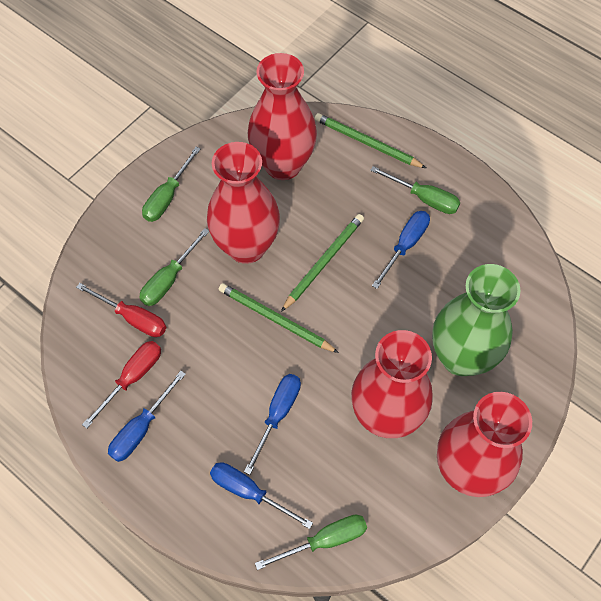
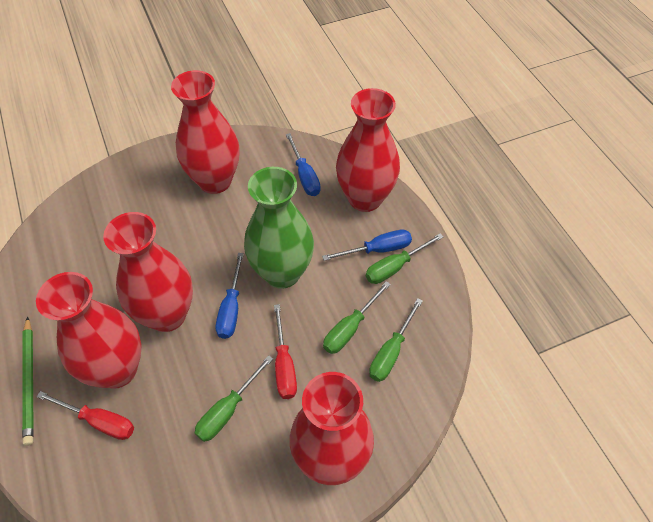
blue screwdriver: [108,371,186,462] [210,462,313,529] [244,374,301,475] [372,211,430,289] = 4 -> [216,253,244,339] [286,133,321,196] [322,230,412,261] = 3
green pencil: [219,283,339,353] [281,214,364,312] [315,113,426,168] = 3 -> [22,317,34,446] = 1
red vase: [207,142,280,264] [248,53,317,180] [351,330,433,438] [437,392,532,497] = 4 -> [36,272,142,389] [103,212,193,332] [171,70,239,194] [290,372,374,485] [336,88,400,212] = 5

